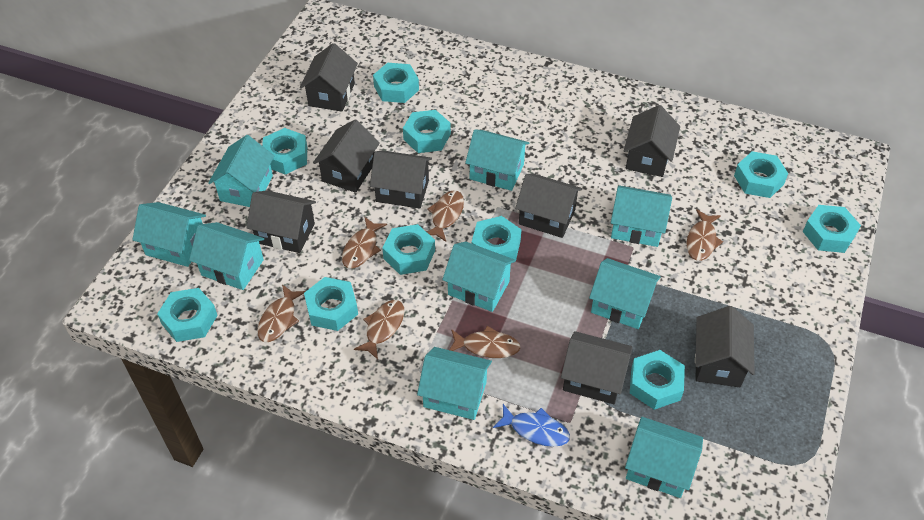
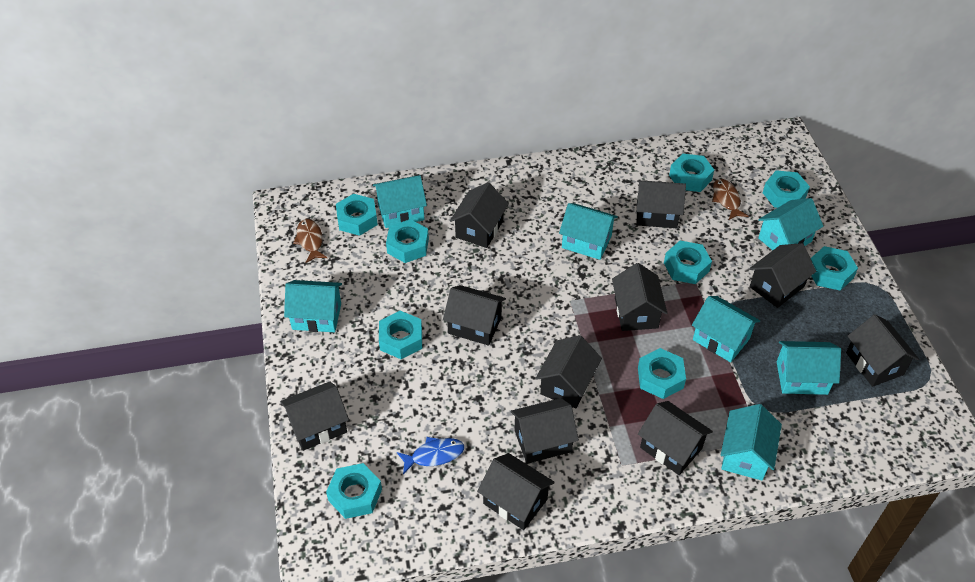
black house: [246,190,316,253] [300,43,358,112] [313,119,380,193] [370,150,432,209] [515,173,582,238] [561,331,633,404] [624,105,680,177] [695,306,755,387] = 8 -> [280,381,349,451] [443,285,506,346] [450,182,509,248] [477,453,555,530] [511,398,579,464] [535,335,602,409] [612,263,668,331] [637,180,686,228] [638,401,713,475] [749,243,816,308] [846,314,919,387] = 11
brown fish: [258,285,306,342] [342,217,387,269] [354,300,404,360] [427,191,464,242] [449,326,521,358] [687,209,723,261] = 6 -> [293,219,327,263] [712,179,749,220] = 2
turquoise house: [132,202,206,267] [189,222,264,290] [208,135,274,207] [417,347,492,420] [442,241,516,312] [465,129,529,191] [589,258,661,329] [611,185,672,247] [625,417,703,498] = 9 -> [284,280,342,332] [373,175,427,228] [559,203,618,260] [692,296,760,362] [721,404,782,481] [758,198,823,250] [777,341,841,395] = 7
turquoise nut: [157,288,218,342] [262,128,307,175] [304,277,358,331] [373,63,419,103] [382,224,435,275] [403,110,451,153] [472,216,522,260] [630,350,685,410] [734,151,788,198] [803,205,861,253] = 10 -> [326,463,382,519] [336,194,378,236] [379,311,422,359] [386,219,429,263] [638,348,686,399] [664,241,712,284] [669,154,714,192] [763,170,810,208] [811,246,858,291] = 9

